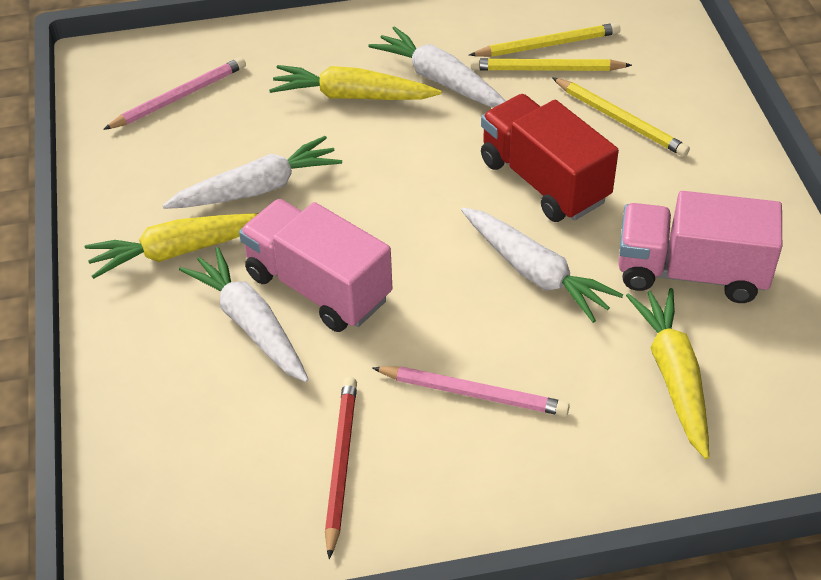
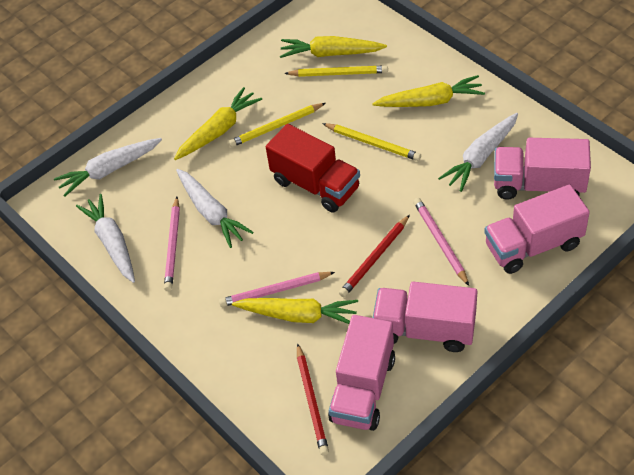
pink pencil: [103,57,246,130] [372,366,570,416] = 2 -> [164,197,180,291] [219,272,335,307] [413,198,469,286] = 3
pink truck: [239,199,392,332] [618,191,782,303] = 2 -> [328,315,395,431] [373,282,477,352] [484,184,590,274] [494,138,591,200] = 4
red pencil: [325,377,357,559] = 1 -> [297,343,329,455] [339,215,410,297] = 2
yellow carrot: [85,213,259,279] [269,65,442,100] [626,288,709,459] = 3 -> [174,87,262,160] [232,298,358,324] [280,36,387,58] [372,75,485,107] = 4

